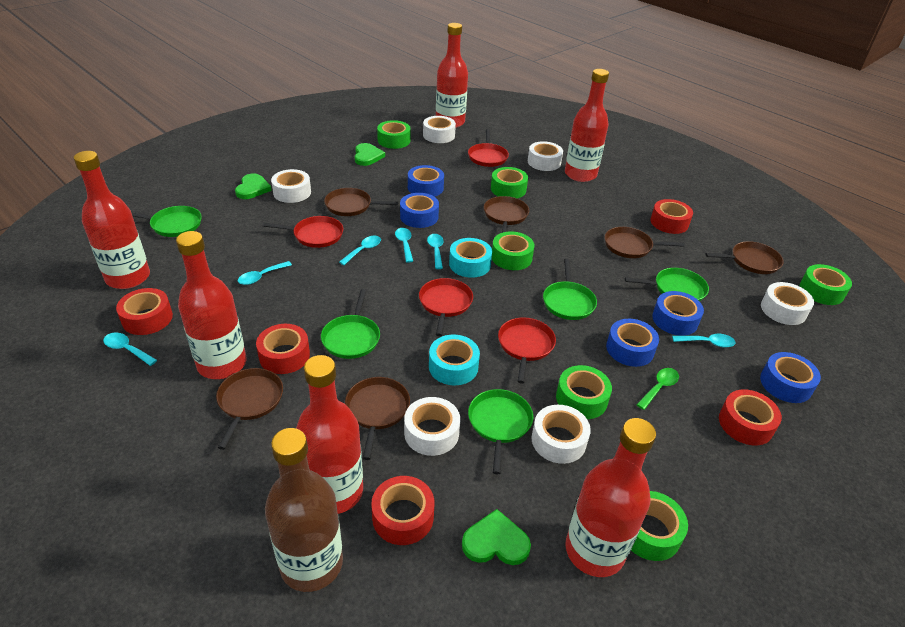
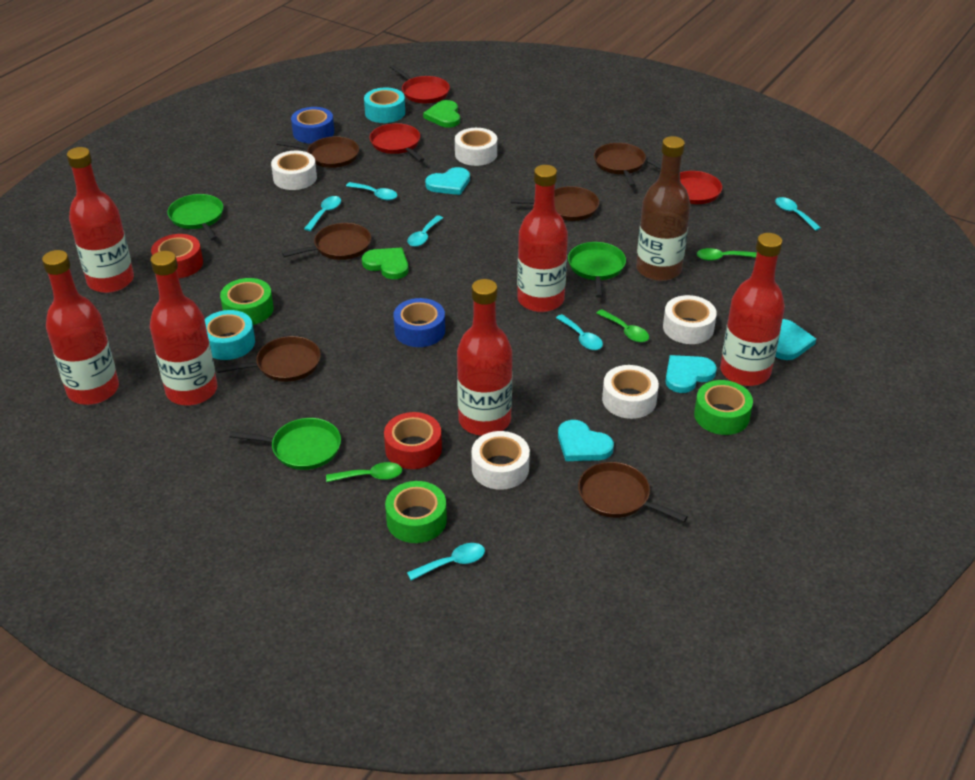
blue tape: [400,193,439,228] [408,165,444,197] [606,319,659,367] [652,291,704,336] [760,352,821,403] = 5 -> [291,107,334,144] [393,298,445,347] = 2
green heart: [235,174,272,199] [355,143,385,166] [462,509,531,565] = 3 -> [362,248,409,279] [423,100,460,128] = 2
green pan: [132,206,202,237] [321,289,380,359] [468,389,533,474] [543,259,597,320] [625,268,709,301] = 5 -> [167,194,223,240] [229,418,341,470] [568,242,626,298] = 3
green spoon: [636,368,679,410] = 1 -> [326,462,402,482] [596,309,649,342] [697,248,757,261] = 3
green tape: [377,120,411,149] [491,167,528,198] [492,231,534,270] [556,365,612,419] [631,491,688,561] [799,264,852,305] = 6 -> [220,278,274,325] [385,481,447,543] [694,380,753,435] = 3
red pan: [263,216,343,248] [419,278,473,336] [468,129,509,167] [498,318,556,384] = 4 -> [370,123,424,162] [390,65,450,103] [647,159,722,204] = 3
red tape: [116,288,173,335] [256,324,310,374] [371,476,434,545] [650,199,693,234] [719,389,782,445] = 5 -> [151,234,203,278] [384,412,442,469] = 2
turquoise heart: none = 0 -> [425,167,470,195] [558,420,614,461] [665,355,717,393] [775,319,816,360] = 4
white tape: [271,169,311,203] [404,397,460,456] [423,116,456,143] [528,141,563,171] [532,405,591,464] [761,282,814,325] = 6 -> [271,151,317,190] [455,128,497,166] [471,431,530,490] [602,365,659,419] [663,295,717,344] = 5

